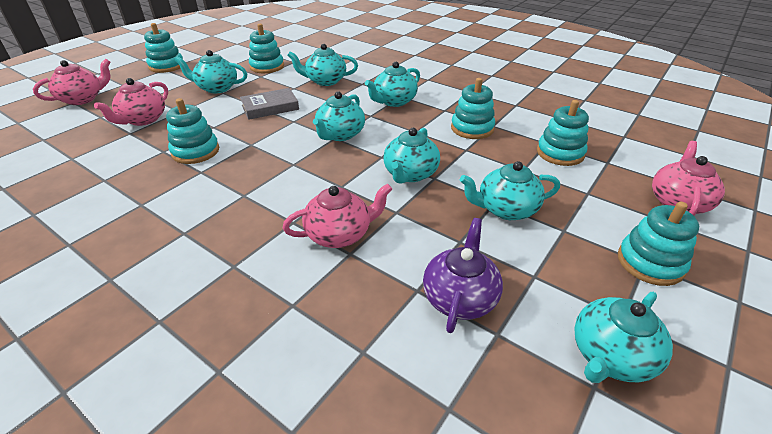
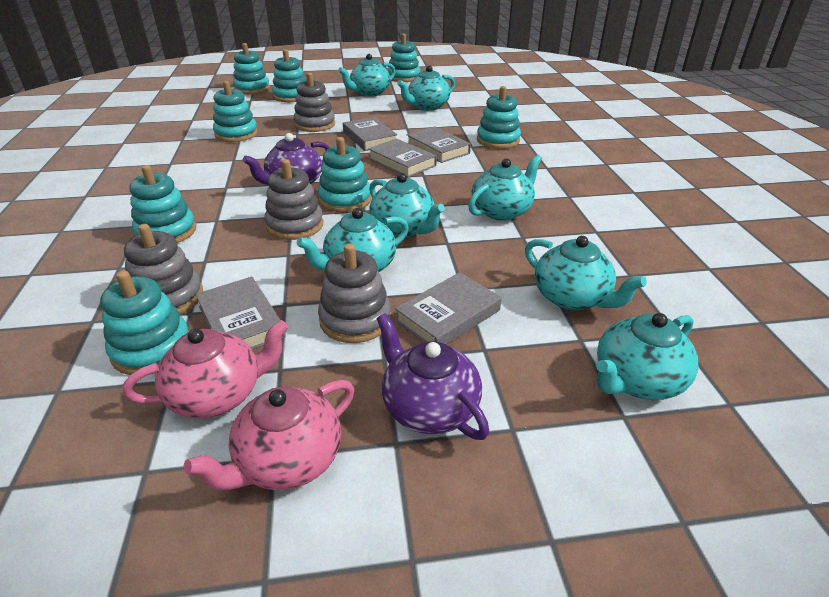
grey book: [240,88,299,120] = 1 -> [195,277,285,350] [343,117,397,151] [368,139,437,177] [395,272,502,345] [407,126,471,163] = 5
grey stacking toy: none = 0 -> [124,224,203,314] [265,159,323,240] [294,73,335,132] [318,244,391,343] = 4
pink teapot: [33,59,111,105] [94,78,168,126] [283,183,392,248] [652,141,725,216] = 4 -> [123,320,289,419] [183,380,354,490] = 2
purple teapot: [423,218,503,333] = 1 -> [243,133,330,185] [377,313,489,440] = 2
turquoise stacking toy: [144,23,183,73] [166,98,219,164] [249,24,284,73] [451,78,495,139] [537,100,589,166] [618,201,699,286] = 6 -> [100,270,190,375] [130,165,196,243] [213,81,258,142] [233,43,270,95] [272,49,306,102] [318,137,372,212] [387,33,421,82] [477,86,521,149] = 8

